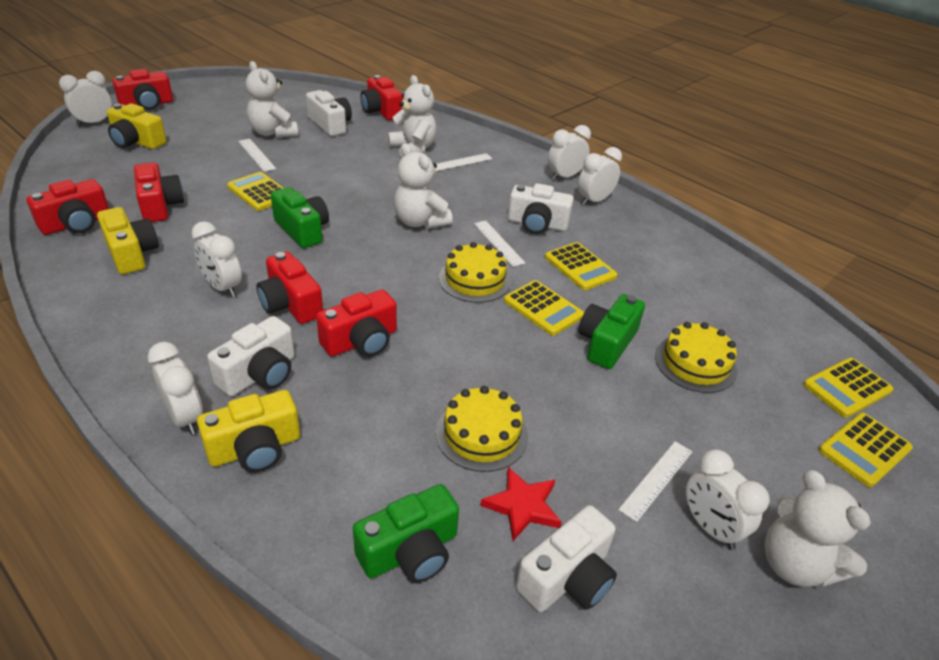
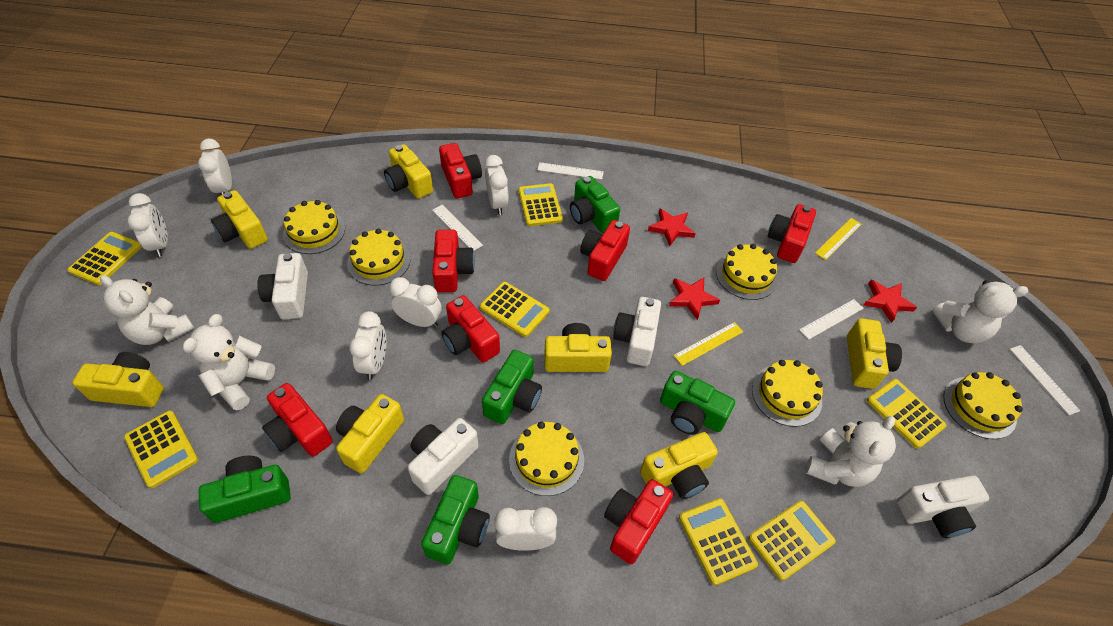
green camera: [271,187,329,248] [353,484,459,583] [579,294,645,369] = 3 -> [199,456,291,523] [421,475,490,564] [482,350,542,424] [570,176,620,233] [660,371,735,435] = 5
red camera: [27,179,109,235] [112,69,173,110] [134,163,184,222] [256,252,323,324] [316,290,397,357] [360,75,403,120] = 6 -> [262,383,333,457] [432,230,475,292] [439,143,482,199] [441,295,500,362] [580,220,630,281] [604,479,673,564] [768,204,816,263] = 7
red star: [481,467,562,541] = 1 -> [648,208,696,246] [669,278,720,320] [864,280,917,323] = 3
yellow cake: [436,386,528,472] [439,242,511,303] [655,322,737,393] = 3 -> [283,200,345,254] [347,228,410,286] [509,422,584,496] [716,244,778,300] [752,360,823,427] [943,372,1023,439] = 6
yellow calculator: [227,172,283,211] [504,280,584,335] [545,242,618,290] [803,358,893,418] [819,413,913,487] = 5 -> [68,232,142,285] [124,411,198,488] [480,282,550,337] [518,183,563,226] [679,498,758,585] [748,501,836,581] [867,379,947,449] = 7
yellow camera: [97,207,159,274] [107,103,167,149] [197,390,300,472] = 3 -> [72,352,164,407] [211,190,268,249] [336,394,404,473] [384,144,433,199] [544,323,612,372] [640,432,718,499] [847,318,902,389] = 7
yellow ruler: none = 0 -> [673,322,743,366] [815,218,862,260] = 2

